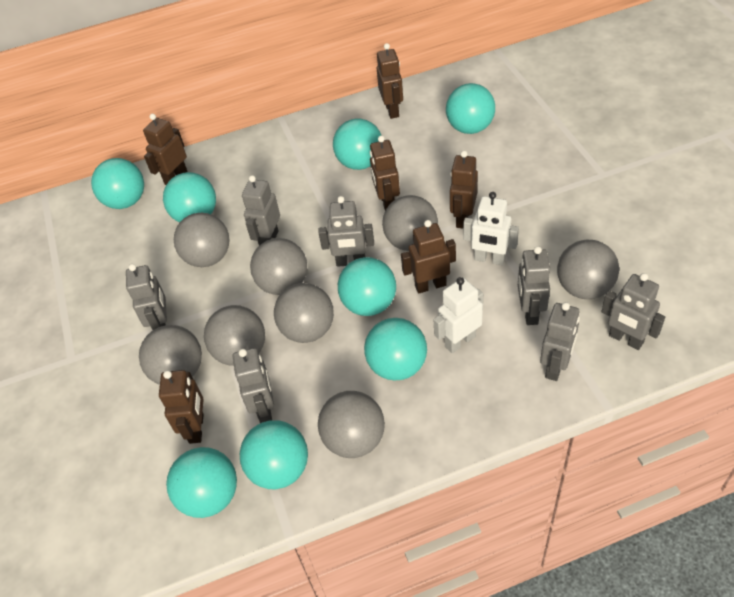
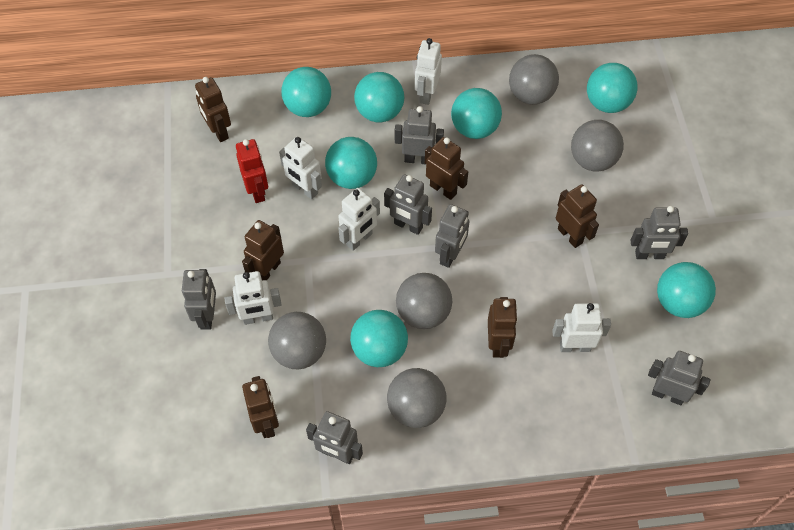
grey ball: [139,325,202,385] [174,213,229,267] [204,305,265,366] [250,238,307,295] [274,283,334,343] [318,391,385,458] [382,195,438,251] [557,240,619,299] = 8 -> [268,312,326,370] [387,368,446,428] [396,273,452,329] [509,54,559,105] [571,120,624,171] = 5
red robot: none = 0 -> [236,139,268,203] = 1
turquoise ball: [91,158,144,209] [163,172,216,222] [166,447,237,518] [240,420,308,489] [333,119,382,170] [338,257,396,316] [364,318,427,381] [446,83,495,134] = 8 -> [281,67,331,117] [325,137,377,189] [350,310,408,367] [354,72,404,123] [451,88,502,139] [587,63,637,113] [657,262,716,318] = 7
white robot: [434,277,483,353] [463,192,519,265] = 2 -> [224,271,282,325] [279,136,322,199] [338,188,380,251] [415,38,442,105] [552,303,611,352] = 5

